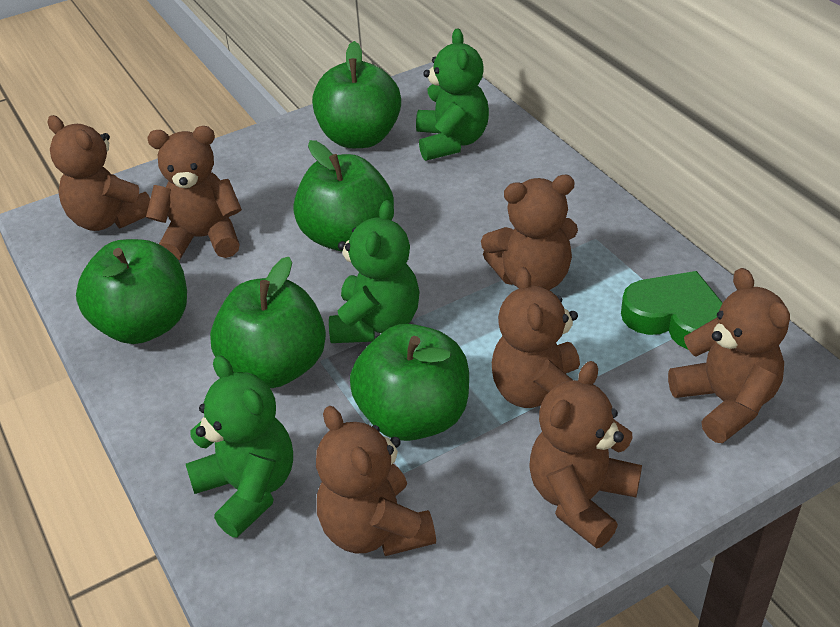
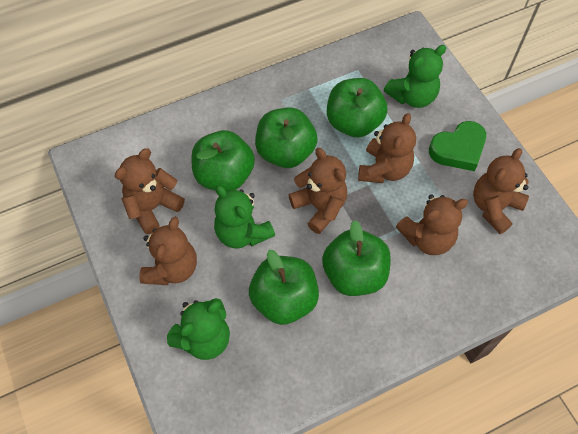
brown teddy bear: [48,115,150,231] [146,126,242,260] [316,406,436,556] [481,175,578,290] [492,267,580,408] [529,361,642,548] [668,268,790,443] = 7 -> [115,148,185,234] [140,217,197,285] [289,148,347,234] [358,113,416,183] [396,195,468,255] [473,148,529,234] = 6

